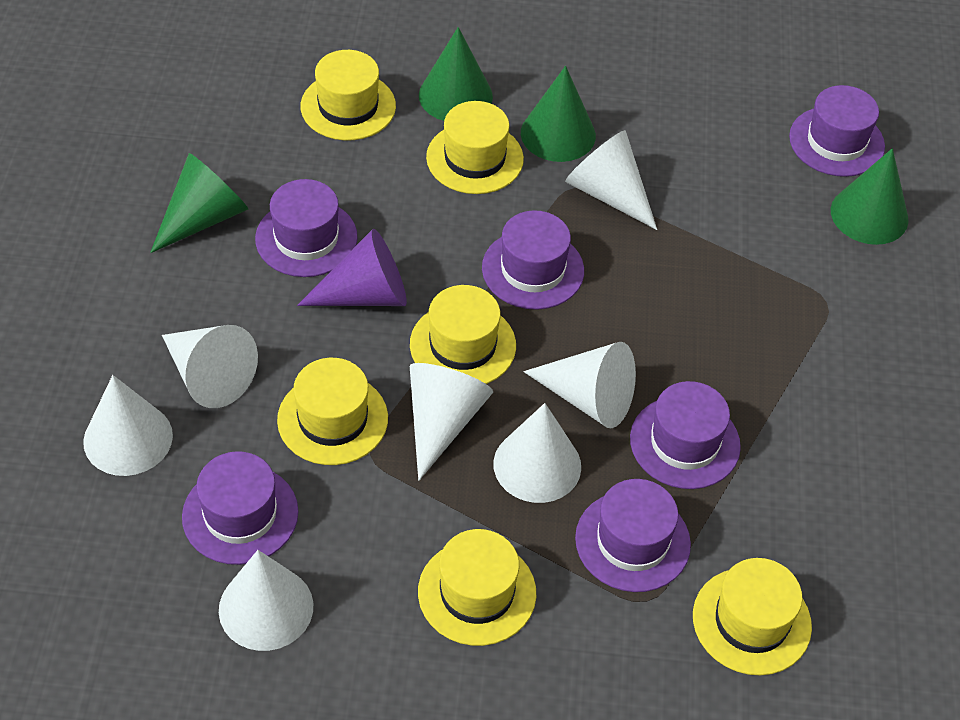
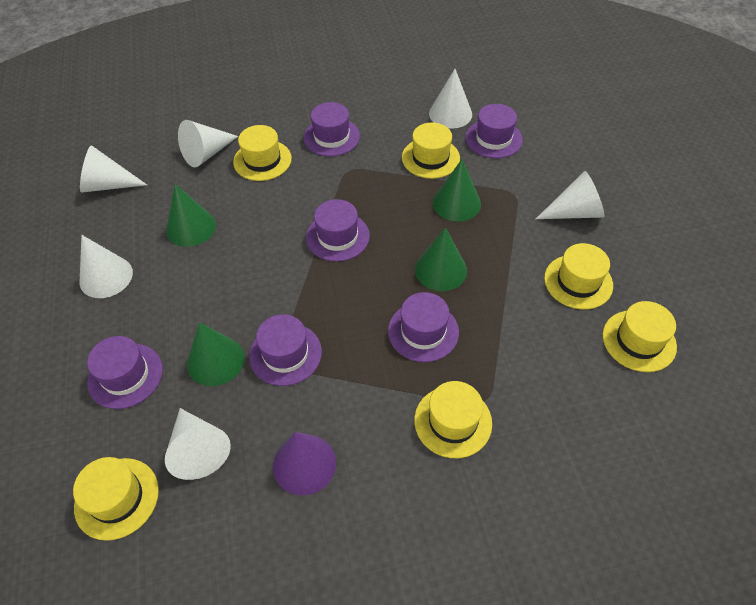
white cone: [83,375,173,476] [162,325,258,408] [219,550,313,651] [410,363,493,481] [493,403,581,503] [523,342,636,428] [565,130,657,230] = 7 -> [80,145,147,193] [80,235,133,298] [165,408,231,480] [178,120,239,167] [429,69,472,129] [536,171,605,219] = 6

